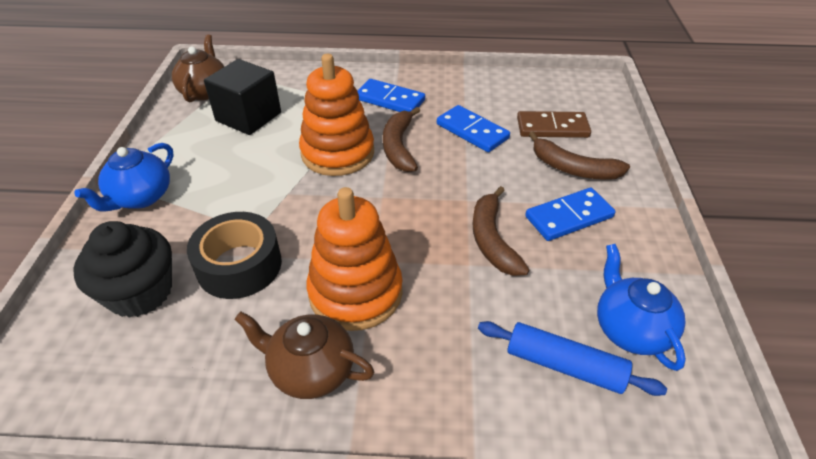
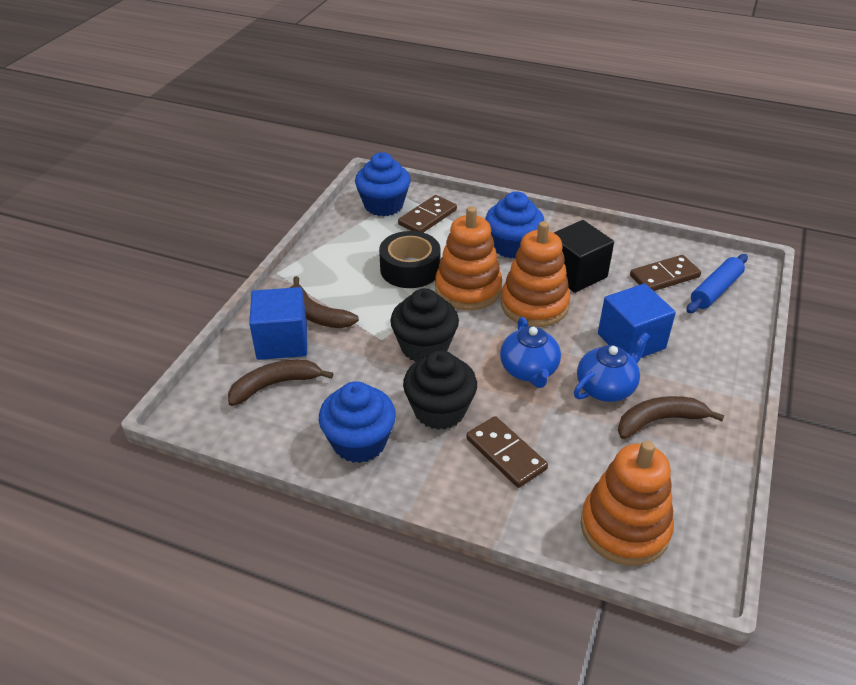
black cupcake: [73,221,172,318] = 1 -> [390,288,459,362] [403,350,477,430] = 2
blue cube: none = 0 -> [249,287,307,360] [598,283,676,358] = 2
blue cupcake: none = 0 -> [319,381,396,463] [355,152,411,216] [485,191,544,258] = 3
blue domino: [357,79,425,112] [437,105,510,152] [525,188,615,241] = 3 -> none = 0
brown domino: [517,111,591,138] = 1 -> [398,195,457,233] [466,416,548,488] [630,255,701,291] = 3
brown teapot: [172,34,224,102] [234,311,374,399] = 2 -> none = 0
orange stacking toy: [299,54,374,176] [307,187,403,331] = 2 -> [435,206,502,310] [501,221,570,327] [581,441,674,566] = 3

